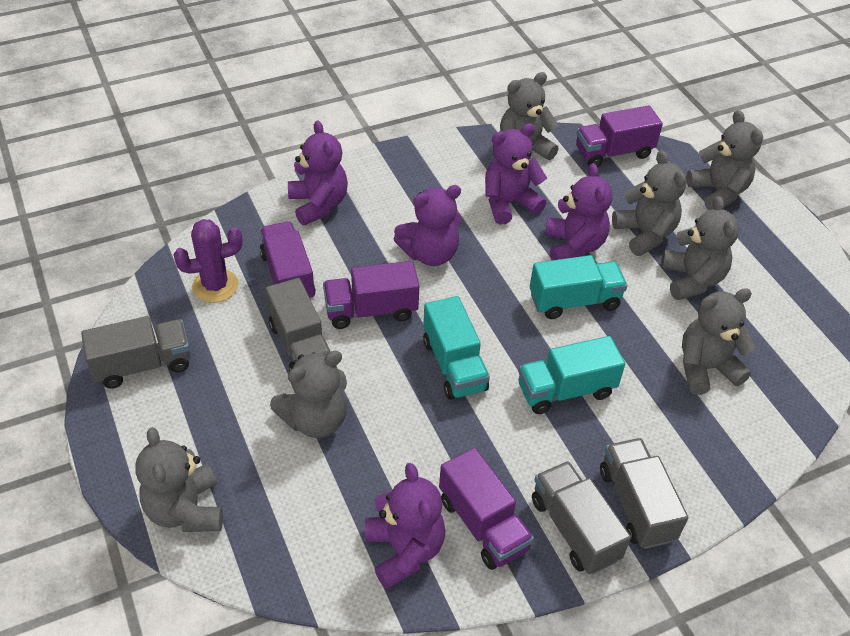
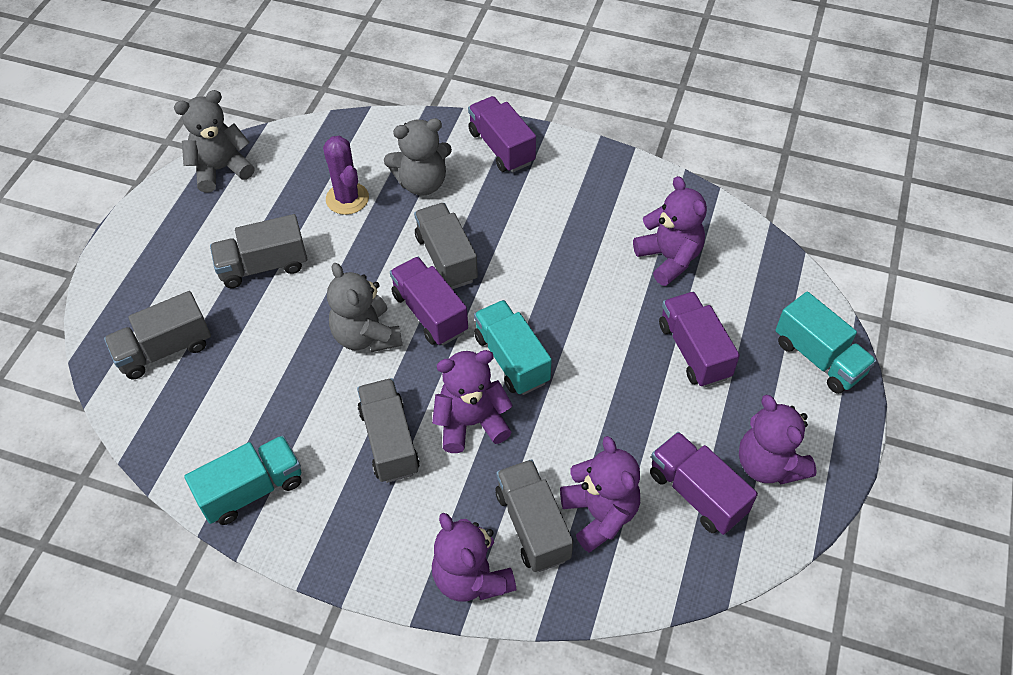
grey teddy bear: [135,427,223,532] [270,351,347,438] [500,72,559,160] [612,150,686,256] [661,196,739,300] [682,288,756,395] [686,110,763,210] = 7 -> [174,90,255,193] [327,263,403,352] [384,118,452,196] = 3
grey truck: [81,316,190,389] [265,278,331,371] [532,461,631,575] [600,438,688,549] = 4 -> [104,291,211,379] [210,214,307,288] [357,378,420,483] [414,203,478,289] [496,459,573,572] = 5

